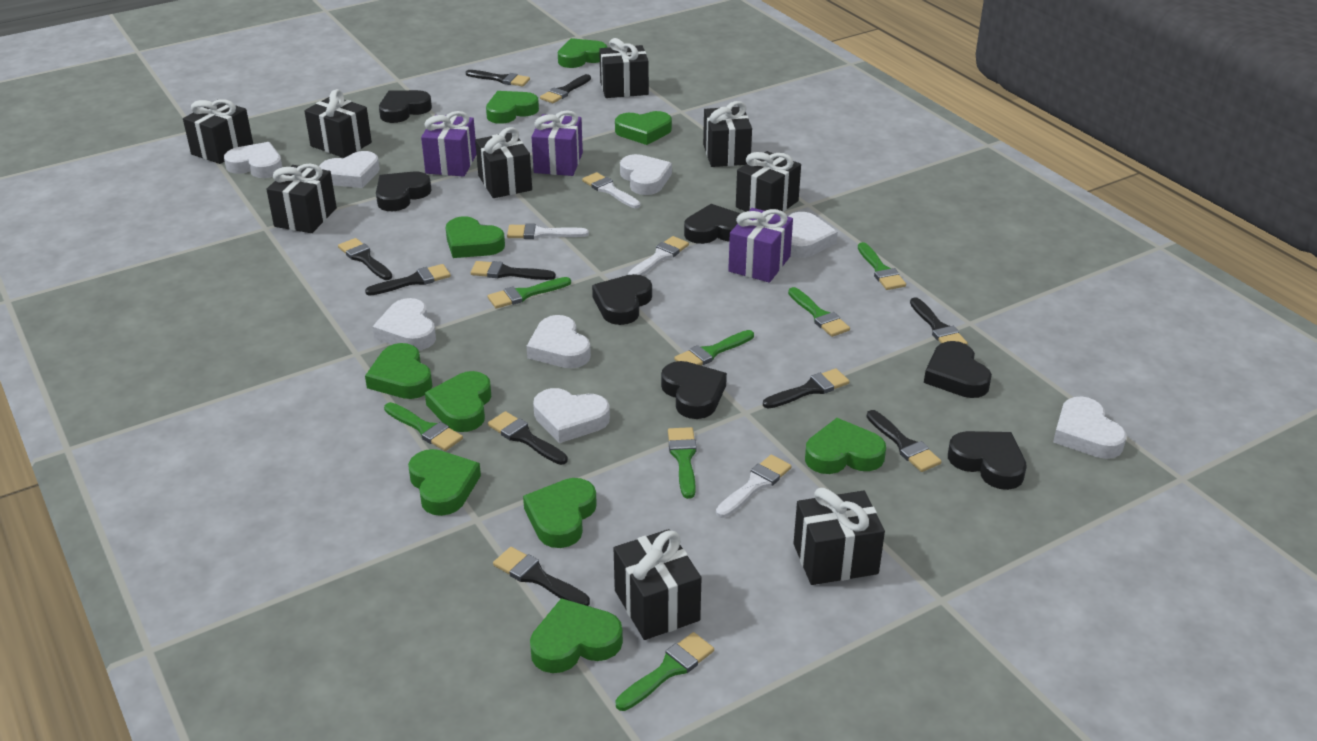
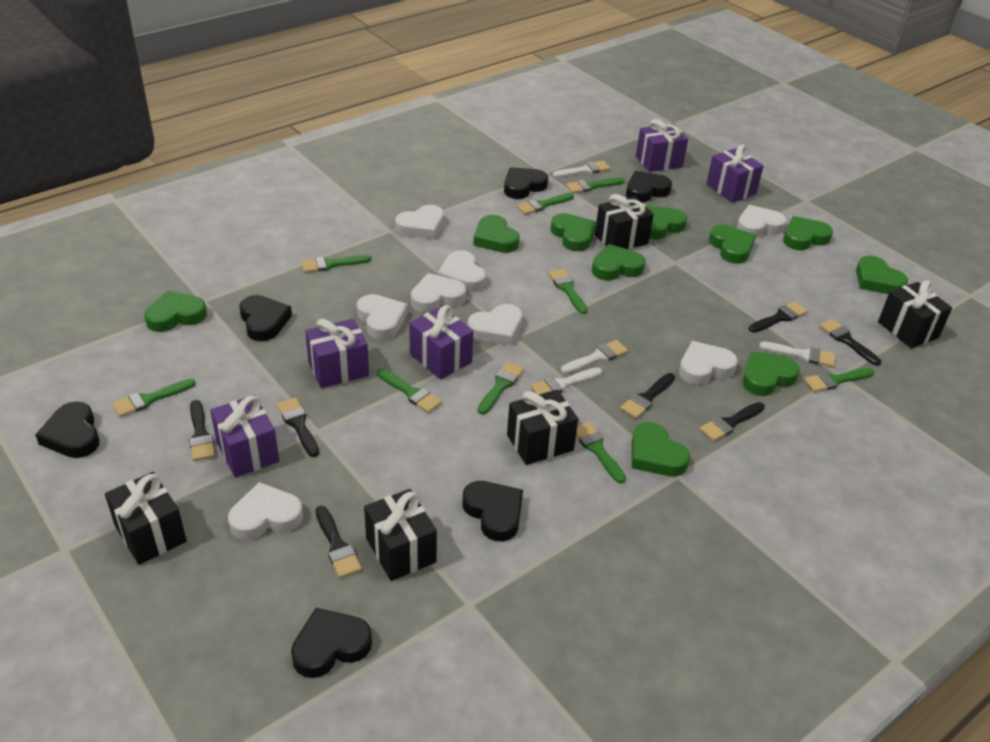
black brush: [338,238,392,280] [365,264,451,296] [466,70,530,86] [471,261,556,280] [488,411,568,465] [493,547,590,606] [540,74,591,103] [763,368,850,409] [867,410,942,472] [910,297,968,345] = 10 -> [189,400,215,461] [277,398,319,457] [316,506,362,578] [620,373,675,418] [699,402,765,441] [749,301,808,333] [819,319,881,366] = 7
black gift: [183,99,253,164] [266,164,337,233] [304,89,372,158] [475,127,532,198] [599,38,649,98] [614,529,702,640] [703,101,752,167] [736,151,801,212] [793,488,885,585] = 9 -> [105,472,187,565] [364,489,437,581] [507,390,578,465] [595,194,654,249] [878,280,952,348] = 5
black heart: [376,172,431,211] [379,90,432,123] [592,274,652,325] [661,361,727,419] [684,204,741,244] [924,341,992,398] [948,431,1027,490] = 7 -> [35,401,100,458] [239,295,292,341] [291,608,372,678] [462,481,523,541] [504,167,548,199] [626,171,672,202] = 6
green brush: [384,402,463,451] [487,277,571,309] [616,632,714,711] [668,427,697,499] [674,330,754,365] [788,287,850,337] [858,242,906,290] = 7 -> [112,379,196,417] [301,255,371,273] [377,368,442,413] [478,361,524,414] [517,193,574,215] [548,269,588,314] [566,177,625,193] [576,422,626,484] [804,368,874,392] = 9
purple gift: [421,111,476,177] [532,110,583,176] [728,208,793,283] = 3 -> [210,395,279,478] [305,319,369,388] [409,305,473,380] [636,119,688,172] [706,145,763,203] = 5

